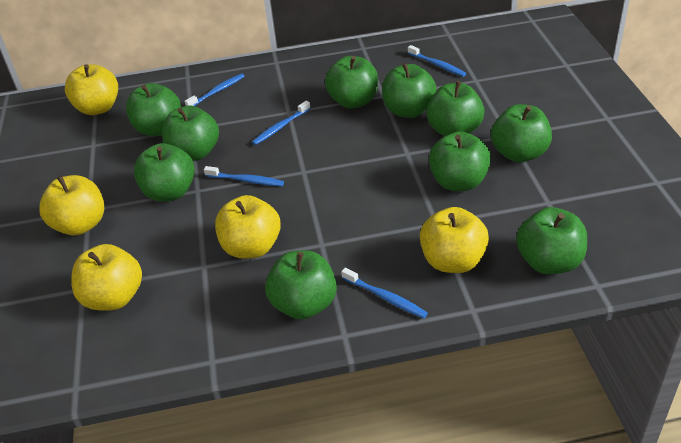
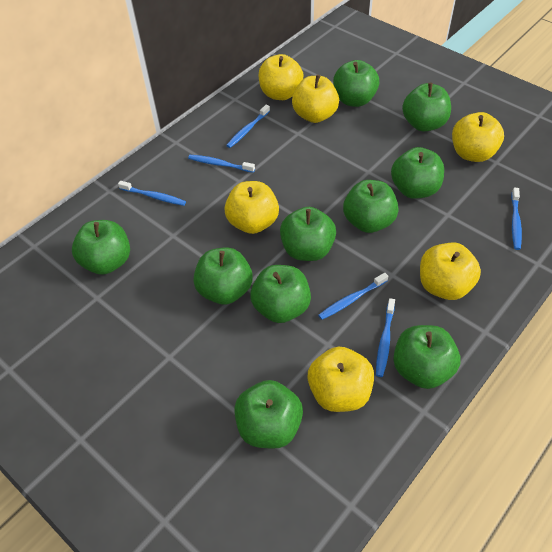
blue toothbrush: [185,73,245,106] [204,166,284,186] [252,101,311,145] [341,268,428,318] [408,45,466,77] = 5 -> [118,181,186,206] [188,155,255,173] [226,105,270,148] [318,273,388,320] [376,298,395,377] [511,188,522,250] = 6
yellow apple: [39,175,104,235] [65,64,118,115] [71,244,142,311] [215,195,281,259] [420,207,489,273] = 5 -> [224,181,279,234] [258,54,304,100] [292,75,339,123] [307,347,374,412] [420,243,481,300] [452,112,504,162] = 6

